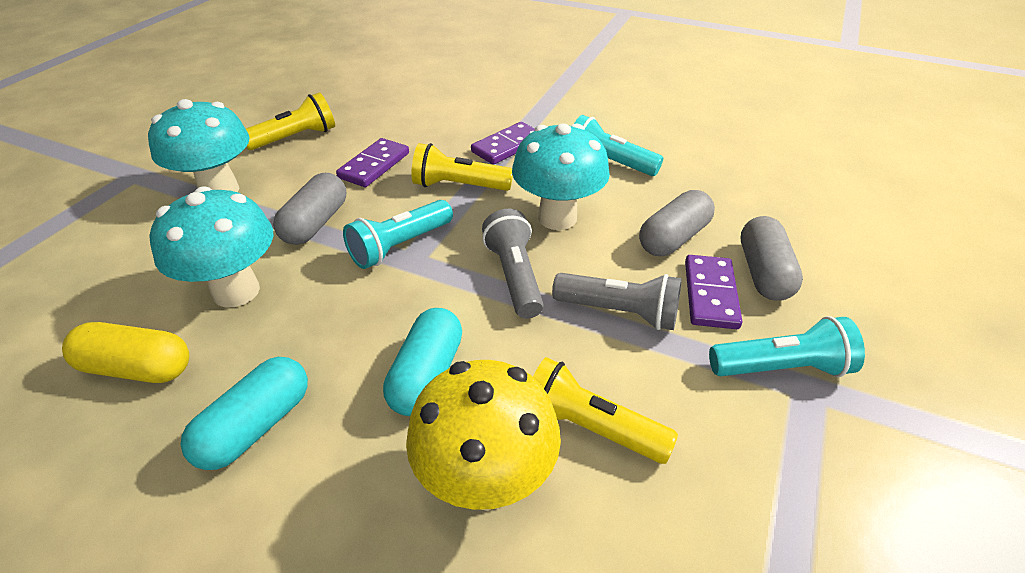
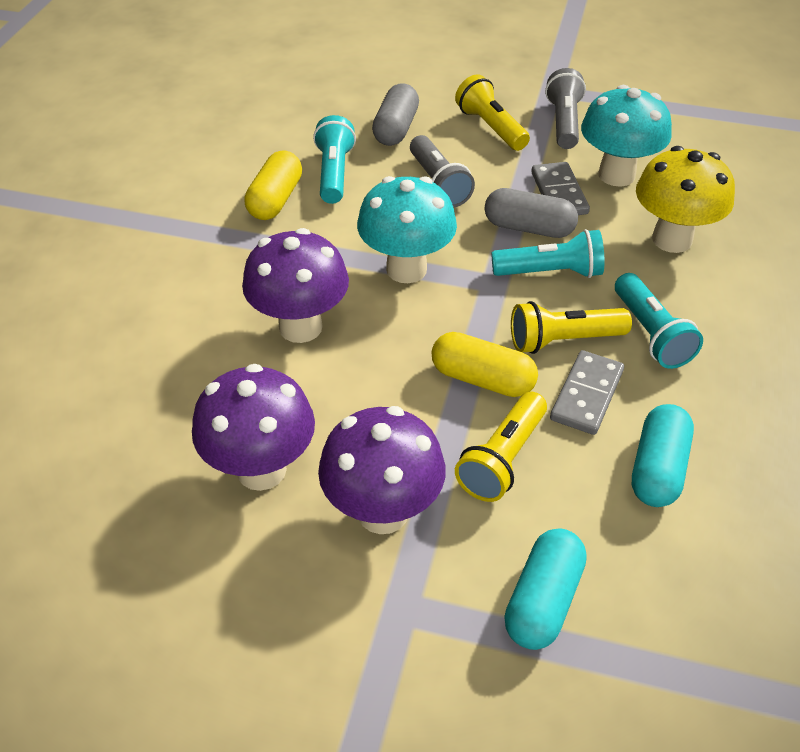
grey capsule: [273,173,346,245] [639,190,715,256] [741,216,803,301] = 3 -> [372,83,419,146] [485,188,578,238] = 2
grey domino: none = 0 -> [531,162,590,215] [550,350,624,435] = 2
purple domino: [336,138,409,187] [471,122,535,165] [685,255,742,329] = 3 -> none = 0
purple mushroom: none = 0 -> [192,364,315,491] [242,228,349,343] [318,406,446,534] = 3
turquoise mushroom: [148,99,250,192] [149,187,273,307] [512,123,610,230] = 3 -> [357,176,457,283] [581,85,672,187] = 2
yellow capsule: [62,322,189,383] = 1 -> [244,151,302,220] [432,332,538,397] = 2

